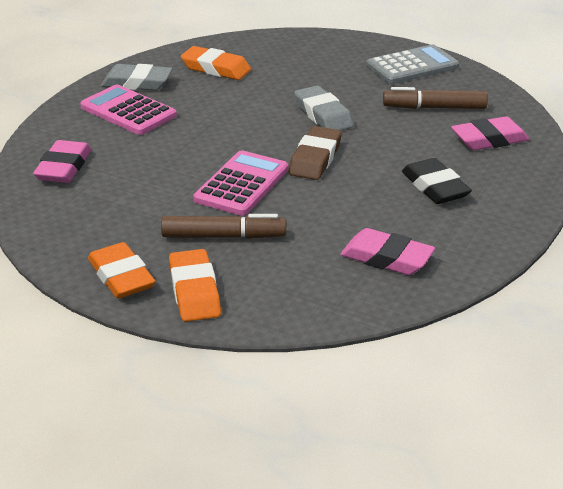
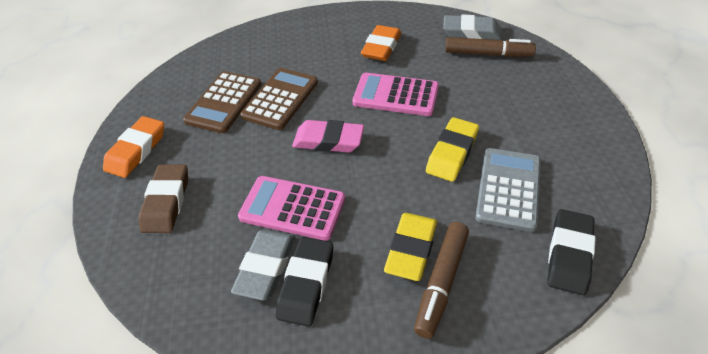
black eraser: [402,158,472,204] = 1 -> [276,237,333,327] [548,209,596,295] = 2
brown calculator: none = 0 -> [183,71,261,133] [240,68,318,130] = 2
orange eraser: [88,242,155,299] [169,249,221,322] [181,46,251,80] = 3 -> [103,116,164,178] [361,25,401,61] = 2
pink eraser: [33,140,91,183] [340,228,435,275] [451,116,529,150] = 3 -> [292,120,364,153] = 1
yellow eraser: none = 0 -> [384,213,437,281] [426,117,479,182] = 2

